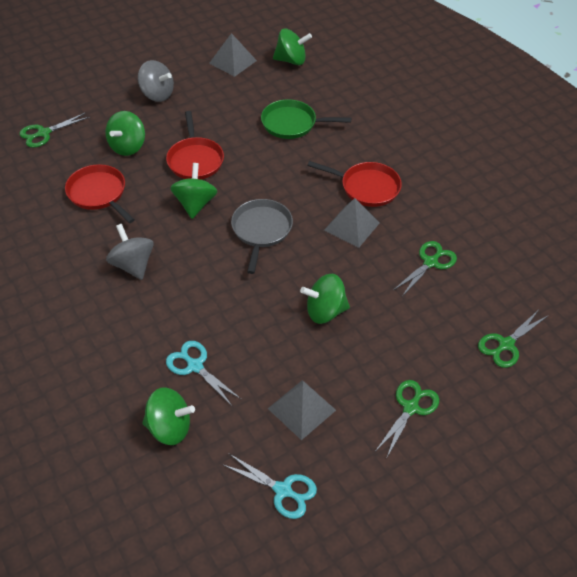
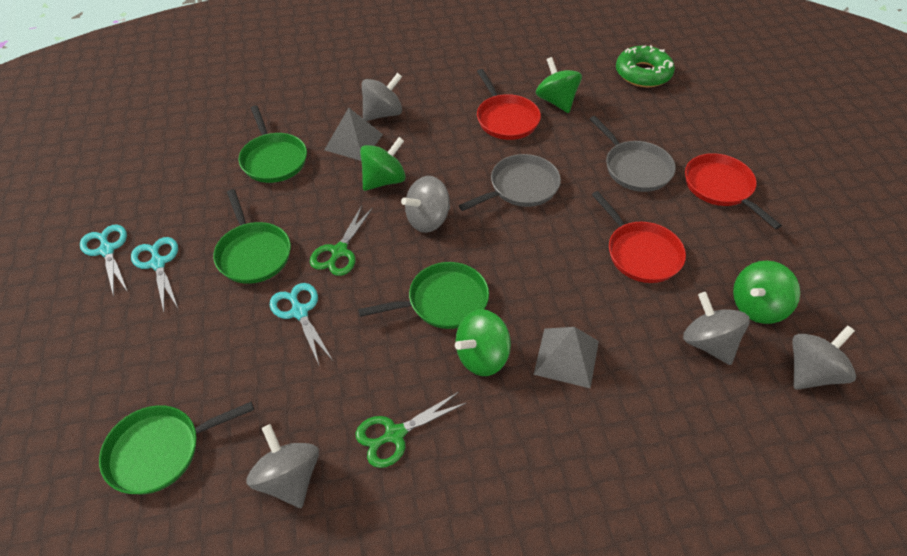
green donut: none = 0 -> [616,45,675,87] = 1
green pan: [261,99,351,139] = 1 -> [99,401,254,494] [213,189,291,284] [239,105,307,183] [358,262,489,329] = 4
green scissors: [20,112,89,148] [376,380,439,459] [394,241,457,295] [478,311,549,368] = 4 -> [310,205,373,276] [355,392,466,468] = 2
green spinning top: [105,111,145,156] [142,387,195,445] [170,163,217,219] [273,29,312,65] [300,274,350,324] = 5 -> [360,137,406,191] [455,309,511,376] [536,57,582,113] [733,261,800,324] = 4
grey pan: [231,199,293,274] = 1 -> [459,154,561,211] [590,116,676,192] = 2
grey pyramid: [209,33,257,77] [268,380,336,440] [324,198,380,248] = 3 -> [325,108,383,161] [533,327,599,388] = 2
grey spinning top: [106,224,154,280] [138,60,174,102] = 2 -> [246,424,319,508] [362,73,402,121] [401,176,450,233] [683,292,750,365] [792,325,856,390] = 5
turquoise scissors: [166,341,242,406] [222,454,317,519] = 2 -> [80,224,128,297] [131,237,178,312] [270,283,333,365] = 3

